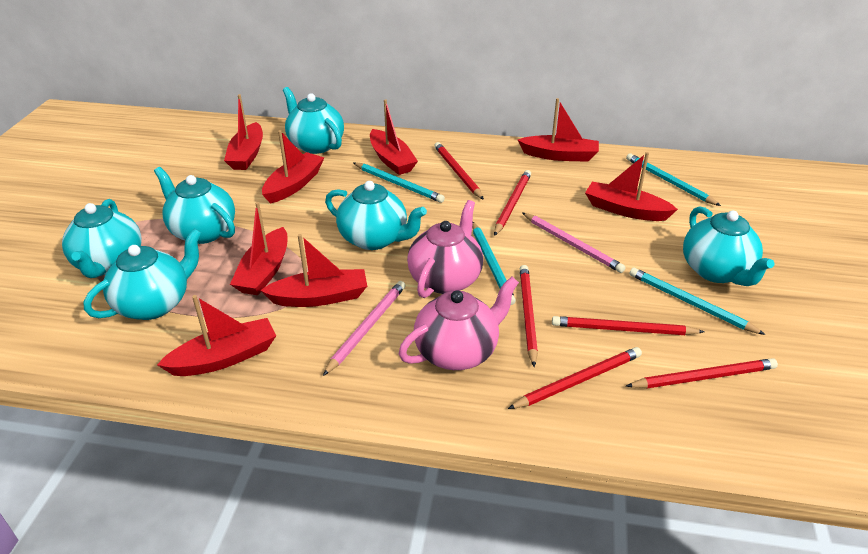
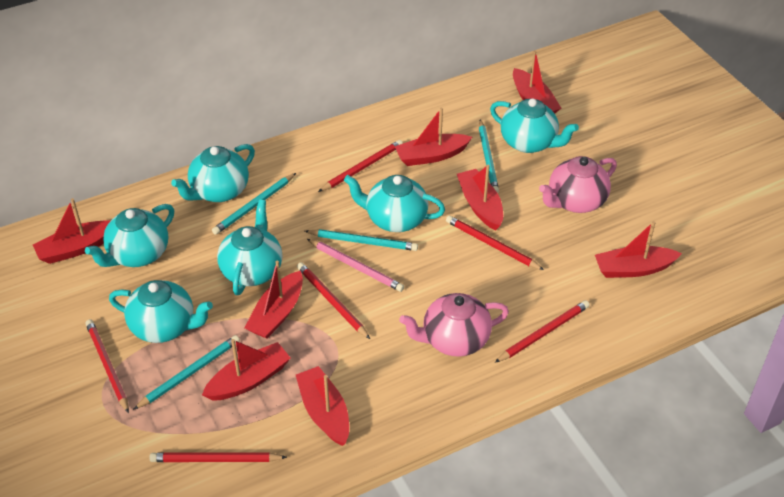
pink pencil: [323,281,406,376] [522,213,625,273] = 2 -> [307,239,404,292] = 1

